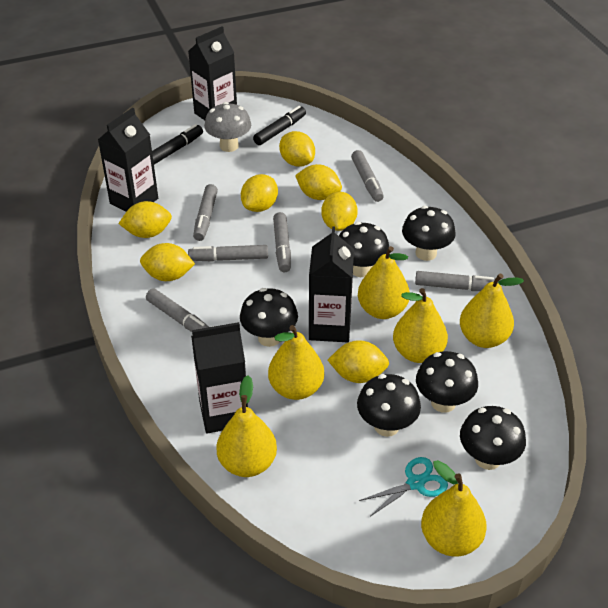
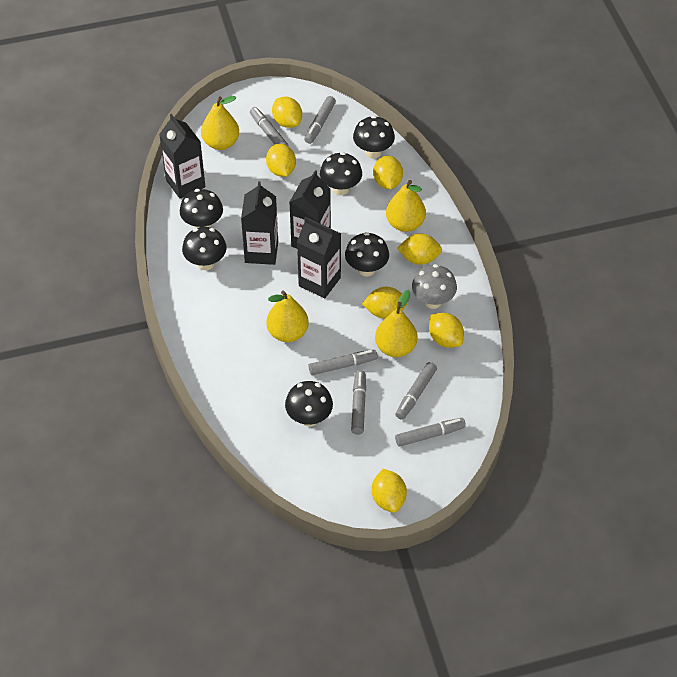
black marker: [152,124,203,164] [253,106,306,145] = 2 -> none = 0
turquoise scissors: [359,457,448,516] = 1 -> none = 0
yellow pear: [216,375,277,477] [268,325,324,400] [358,246,410,319] [393,288,448,363] [421,460,487,556] [460,273,524,348] = 6 -> [201,96,239,150] [266,290,309,342] [375,290,418,357] [386,180,426,232] = 4

